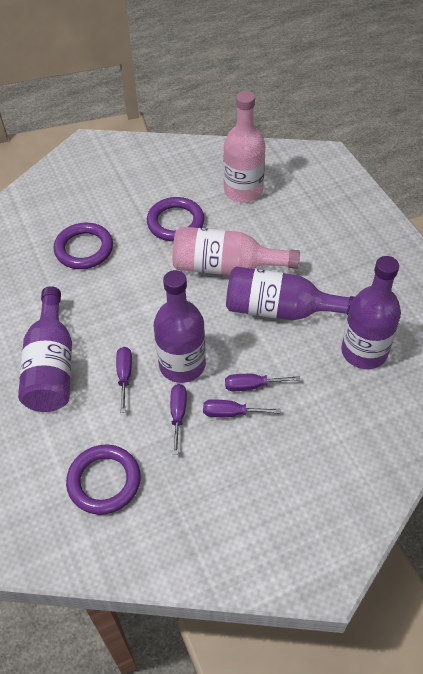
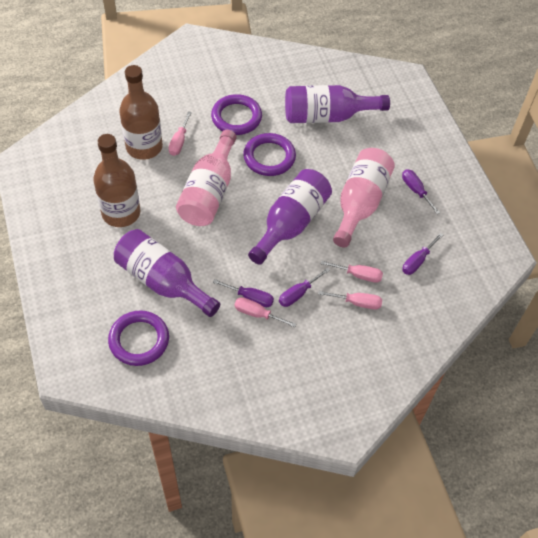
brown bottle: none = 0 -> [93,134,140,227] [119,65,163,160] = 2
pink screwdriver: none = 0 -> [169,111,192,156] [235,297,296,327] [318,291,382,310] [321,260,383,283] = 4
purple bottle: [18,286,72,412] [154,270,206,383] [226,266,355,320] [341,256,401,369] = 4 -> [114,229,220,317] [248,169,332,265] [285,85,390,123] = 3

